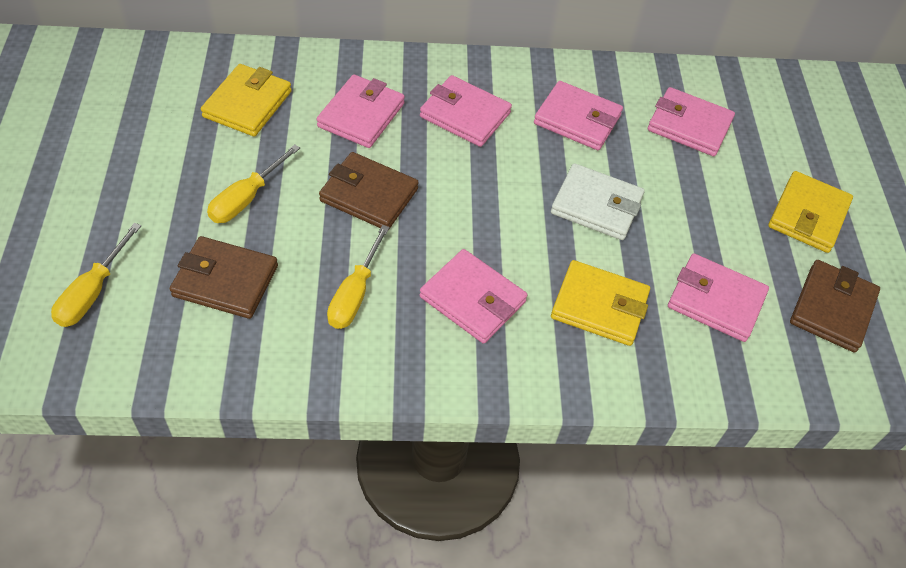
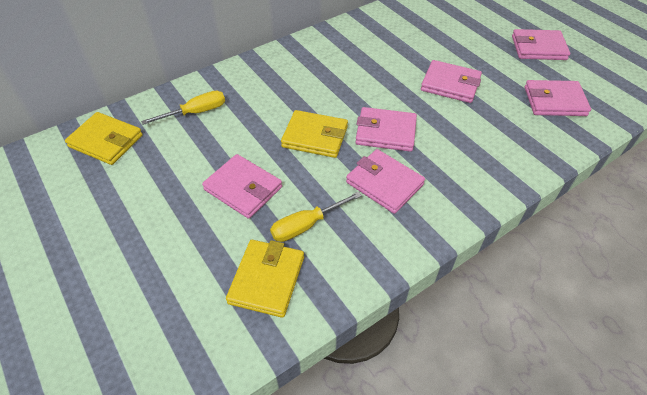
brown wallet: [170,236,278,319] [319,152,419,229] [790,260,880,353] = 3 -> none = 0
white wallet: [551,163,644,240] = 1 -> none = 0
yellow screwdriver: [51,223,141,327] [207,144,300,223] [327,225,390,329] = 3 -> [141,91,225,125] [270,192,362,242] = 2

